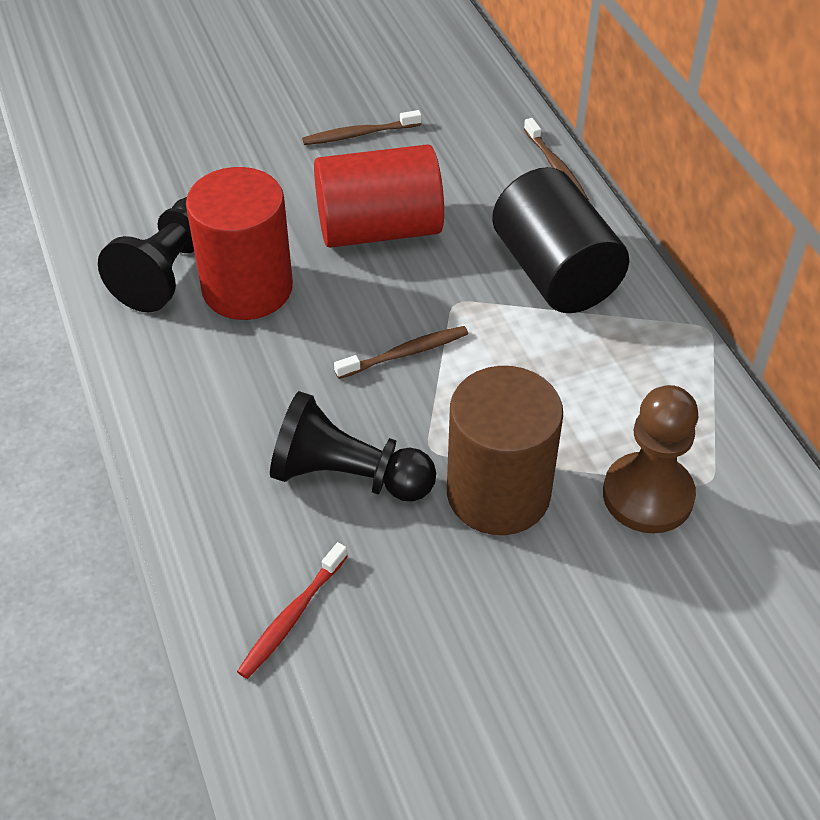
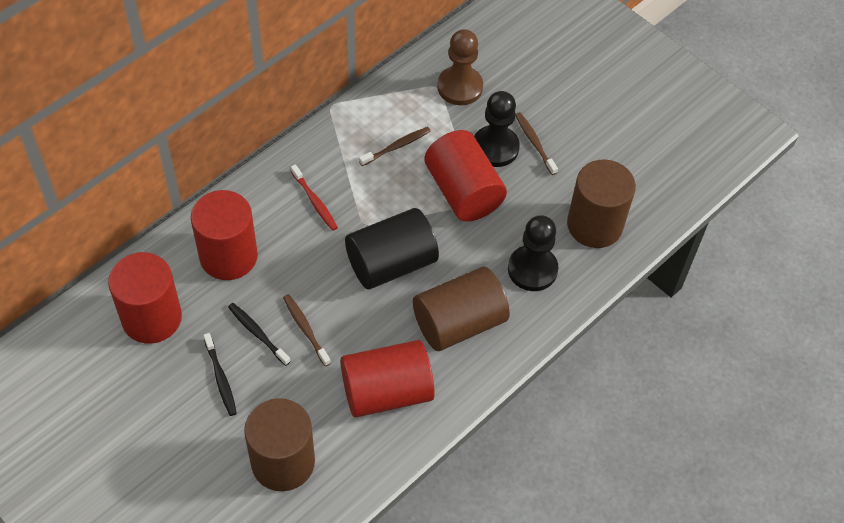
black toothbrush: none = 0 -> [203,333,237,416] [228,303,291,366] = 2
brown cylinder: [447,366,563,535] = 1 -> [244,398,315,491] [413,267,510,351] [567,160,636,248] = 3
red cylinder: [186,167,293,320] [314,144,444,248] = 2 -> [108,252,182,344] [191,190,258,280] [341,340,435,417] [424,130,507,222] = 4

